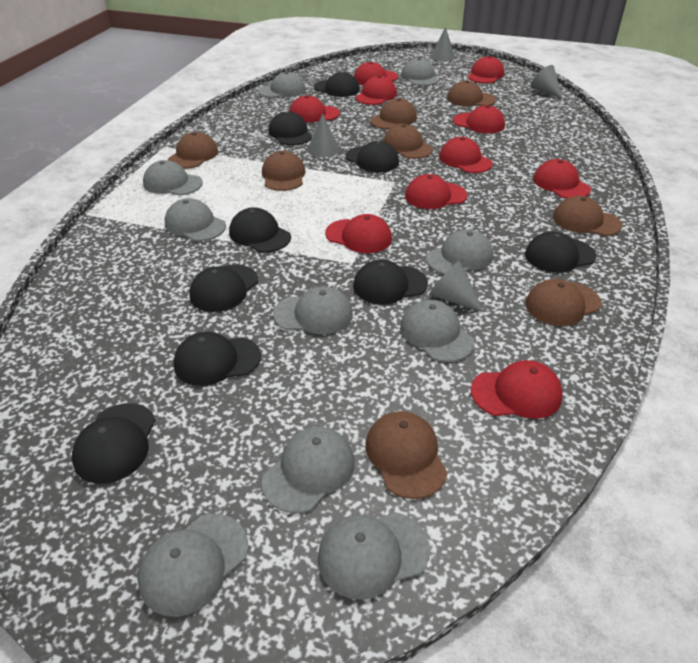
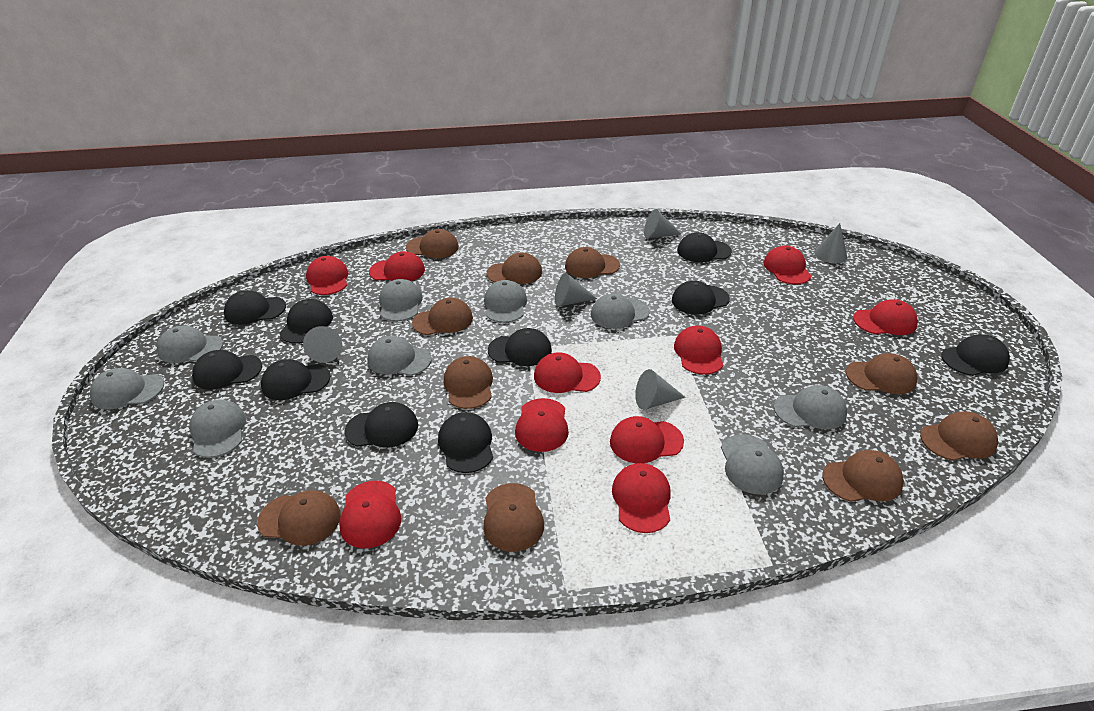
black cap: [72,403,155,484] [174,332,261,386] [189,264,258,312] [229,207,291,253] [268,111,312,145] [314,72,360,97] [345,141,399,173] [353,260,428,304] [525,231,596,273] = 9 -> [192,350,262,390] [224,290,286,325] [261,359,331,400] [280,299,333,344] [345,402,418,447] [438,412,493,473] [488,328,552,366] [672,281,730,315] [677,232,732,262] [941,334,1010,376] = 10
brown cap: [168,132,219,169] [262,151,306,191] [365,411,447,499] [370,98,417,129] [383,124,433,159] [447,80,497,106] [526,279,601,326] [553,196,622,236] = 8 -> [257,490,341,546] [406,229,459,258] [412,298,473,335] [443,356,493,409] [483,483,544,552] [487,252,542,284] [565,247,620,278] [822,450,904,502] [846,353,917,394] [920,411,998,461] = 10
grey cap: [138,514,248,617] [143,160,203,195] [164,198,226,241] [258,72,305,98] [262,427,355,513] [273,286,353,334] [318,512,430,600] [400,300,474,362] [401,58,439,86] [426,229,493,274] = 10 -> [90,368,164,410] [157,326,223,363] [189,400,246,458] [367,336,431,376] [379,279,423,321] [484,280,527,323] [591,294,650,329] [721,434,784,494] [774,385,847,429] = 9
grey cone: [307,113,340,157] [429,261,484,313] [430,27,455,62] [531,65,563,99] = 4 -> [303,326,342,363] [555,273,597,307] [635,369,686,410] [644,209,681,238] [815,223,847,263] = 5

